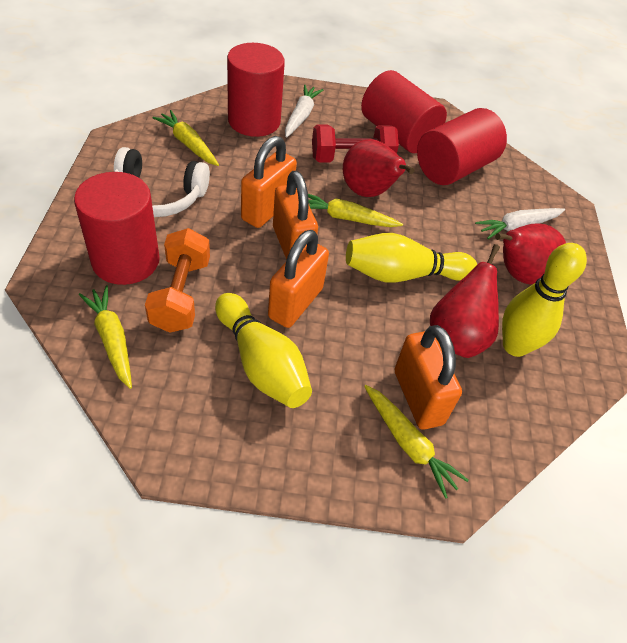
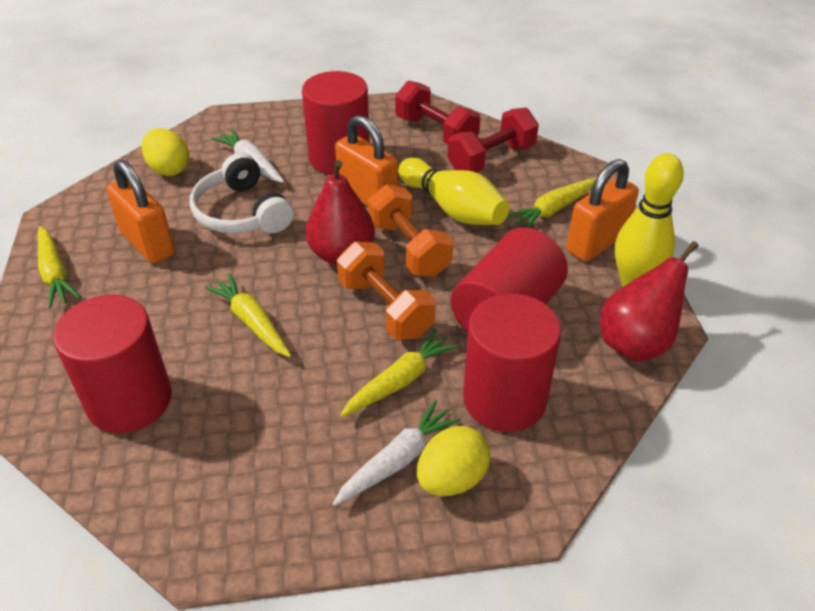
orange dumbbell: [145,228,210,333] = 1 -> [337,241,435,340] [368,184,453,277] = 2
orange padlock: [241,136,297,228] [268,230,329,328] [273,171,318,260] [394,325,462,430] = 4 -> [106,159,175,264] [335,115,398,206] [567,159,639,262] = 3
red dumbbell: [312,124,399,163] = 1 -> [395,81,480,144] [448,108,539,173] = 2
red pear: [343,139,415,197] [430,244,500,358] [495,223,566,285] = 3 -> [306,160,375,265] [600,241,699,362] = 2
yellow bowling pin: [215,293,312,408] [346,233,477,283] [502,243,587,357] = 3 -> [398,158,510,225] [615,153,684,287] = 2
yellow egg: none = 0 -> [141,128,189,176] [417,426,491,496] = 2

